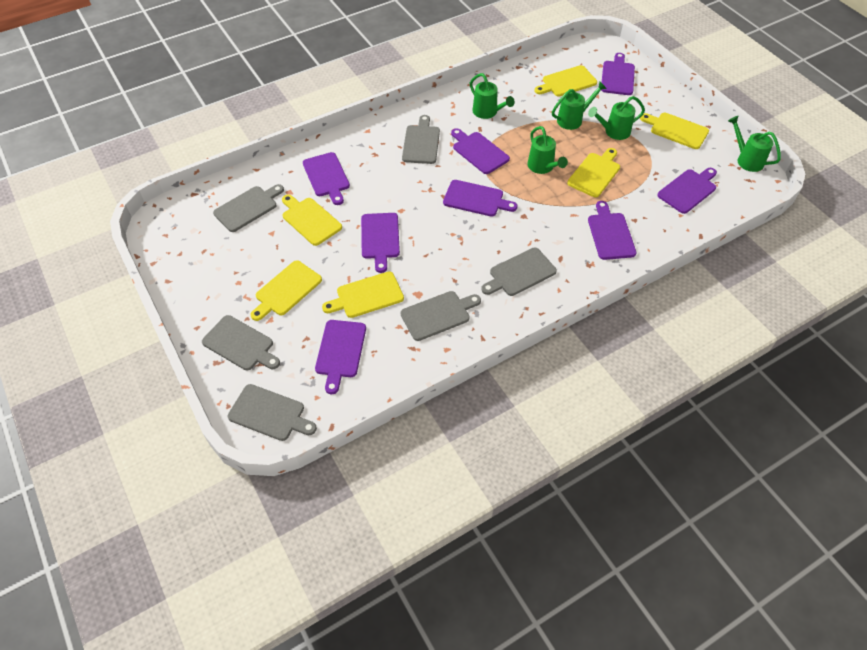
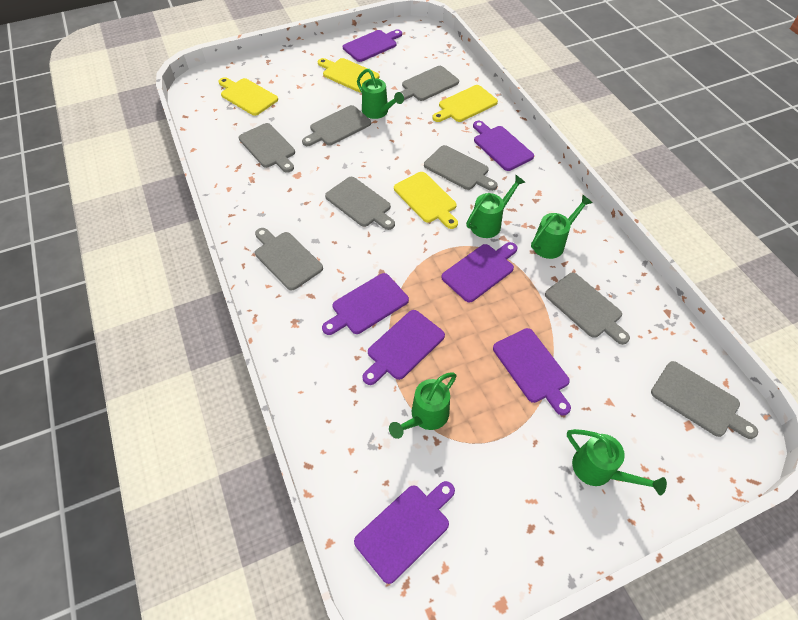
grey cutting board: [202,315,280,370] [213,184,284,232] [227,384,317,441] [400,291,481,341] [402,115,440,164] [481,248,557,296] = 6 -> [239,123,295,173] [255,228,323,291] [302,105,371,146] [325,177,395,230] [401,66,459,101] [424,145,498,191] [545,273,630,345] [651,361,758,439] = 8
purple cutting board: [303,152,350,205] [315,320,366,394] [361,213,400,273] [443,180,518,217] [451,128,510,174] [588,201,636,260] [601,53,635,95] [657,168,717,214] = 8 -> [322,273,409,335] [343,29,402,62] [354,481,455,584] [362,310,445,385] [441,242,518,303] [473,121,534,171] [493,328,571,416] = 7
yellow cutting board: [250,260,322,321] [282,194,342,246] [322,272,404,318] [534,65,597,97] [567,148,620,197] [640,113,709,149] = 6 -> [219,77,278,116] [318,58,379,92] [394,172,458,229] [433,85,498,122] = 4

